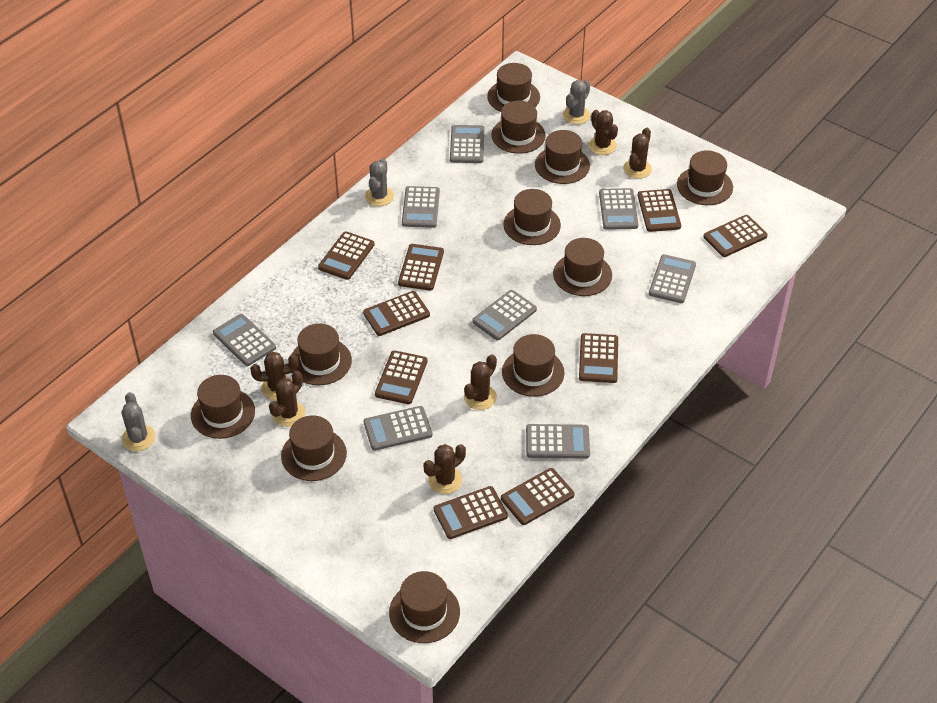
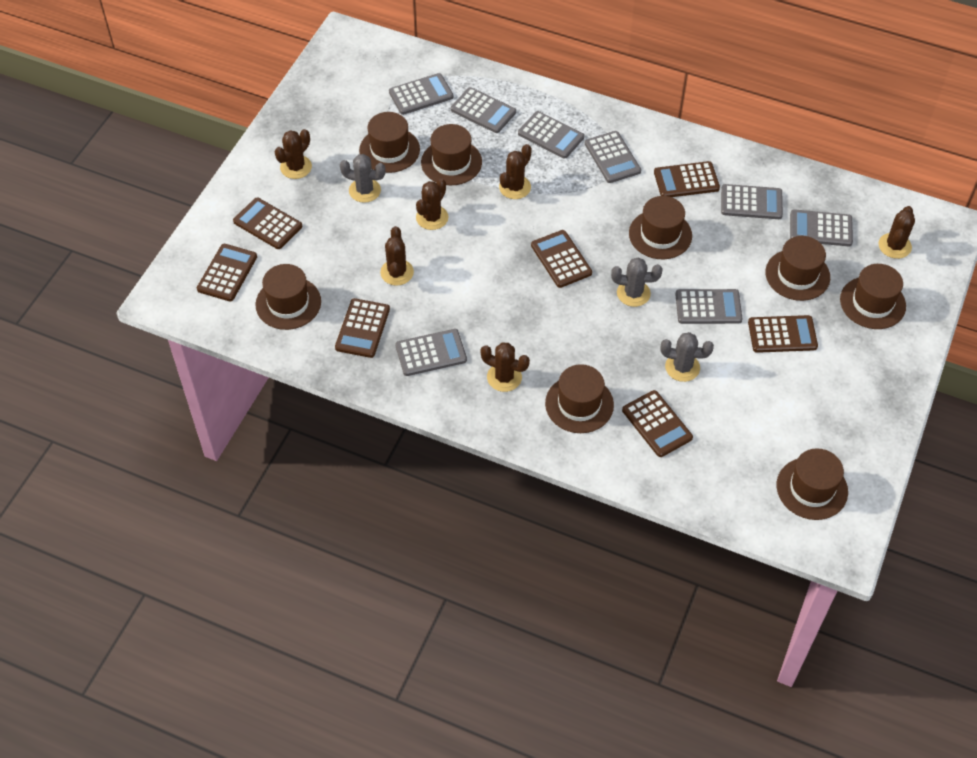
brown calculator: [318,231,374,280] [363,291,430,336] [375,350,428,404] [398,244,444,291] [434,486,508,539] [501,468,575,525] [579,333,618,383] [638,189,681,232] [703,215,768,257] = 9 -> [197,244,257,302] [233,198,302,249] [335,298,390,358] [531,230,592,288] [622,390,693,457] [654,161,720,197] [748,315,818,353] = 7
brown hat: [191,375,255,439] [281,415,347,481] [291,324,352,385] [389,571,460,643] [487,63,540,112] [491,101,546,154] [502,334,565,397] [503,189,561,245] [535,130,590,184] [553,238,612,296] [677,150,733,205] = 11 -> [255,264,321,330] [359,112,420,173] [421,124,482,185] [545,364,614,433] [629,196,692,259] [765,236,830,301] [777,448,848,520] [840,264,906,329] = 8

